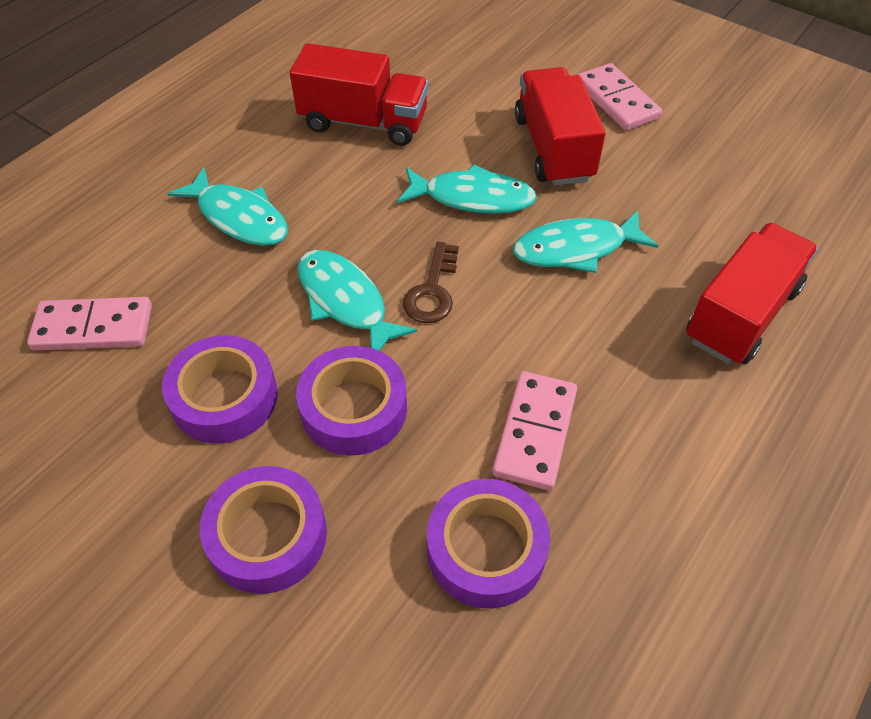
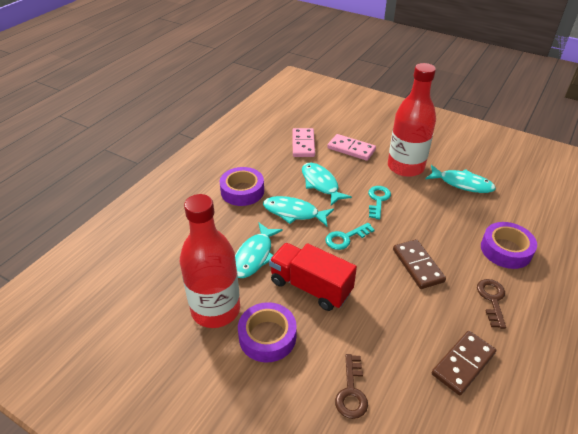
brown domino: none = 0 -> [393,239,446,289] [432,331,496,395] = 2
brown key: [403,242,459,323] = 1 -> [335,354,368,419] [477,279,506,329] = 2
pink domino: [27,297,152,350] [492,371,577,491] [578,63,662,131] = 3 -> [293,128,315,157] [327,134,376,161] = 2
purple tape: [162,335,278,444] [200,466,327,594] [296,346,407,456] [427,479,550,609] = 4 -> [219,167,264,206] [238,302,297,363] [481,222,537,269] = 3
red bottle: none = 0 -> [180,194,240,328] [388,63,436,177] = 2
red truck: [290,43,428,146] [515,67,606,186] [686,223,818,364] = 3 -> [269,243,357,311] = 1
turquoise key: none = 0 -> [325,223,375,250] [368,186,391,219] = 2

